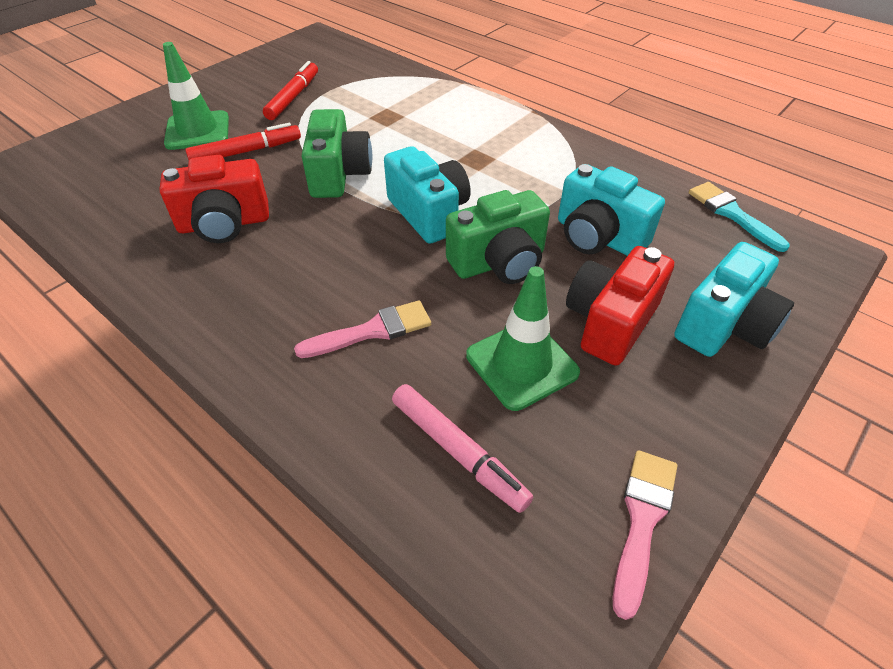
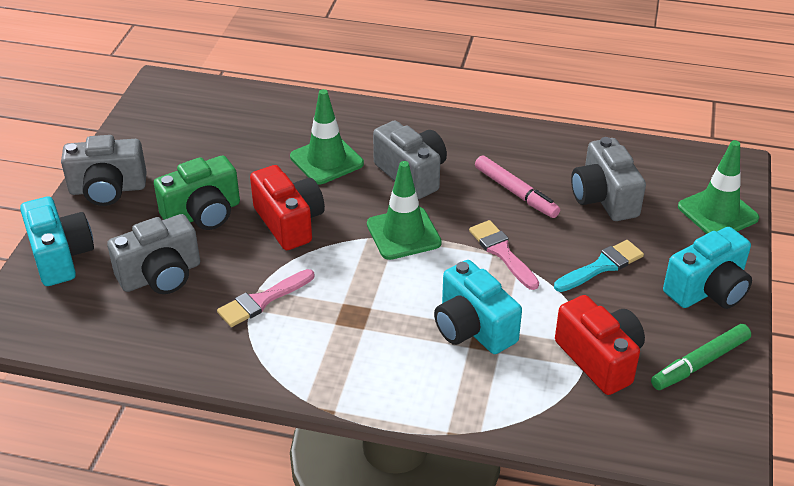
green camera: [302,109,372,198] [446,190,550,284] = 2 -> [154,156,240,230] = 1
green marker: none = 0 -> [651,324,751,390] = 1
green traffic cone: [163,42,229,150] [466,266,580,411] = 2 -> [290,89,364,184] [367,161,442,260] [678,140,759,234] = 3
grey camera: none = 0 -> [61,135,147,206] [107,214,200,294] [373,121,447,199] [571,137,646,221] = 4
red marker: [185,123,301,160] [263,61,318,120] = 2 -> none = 0

